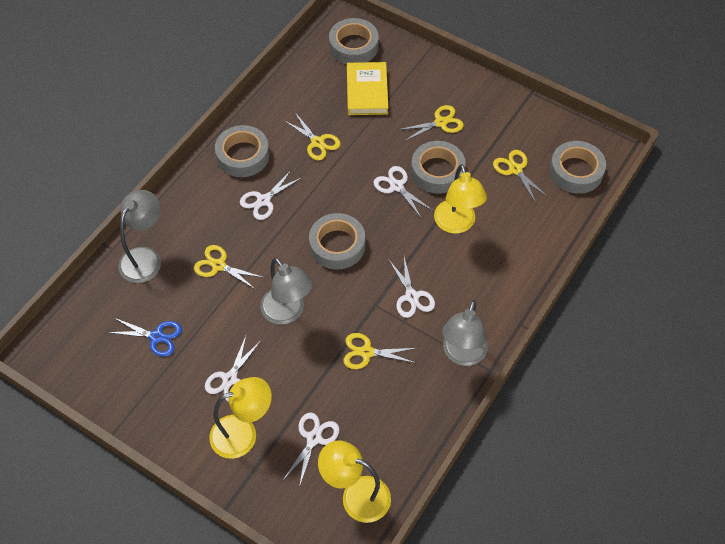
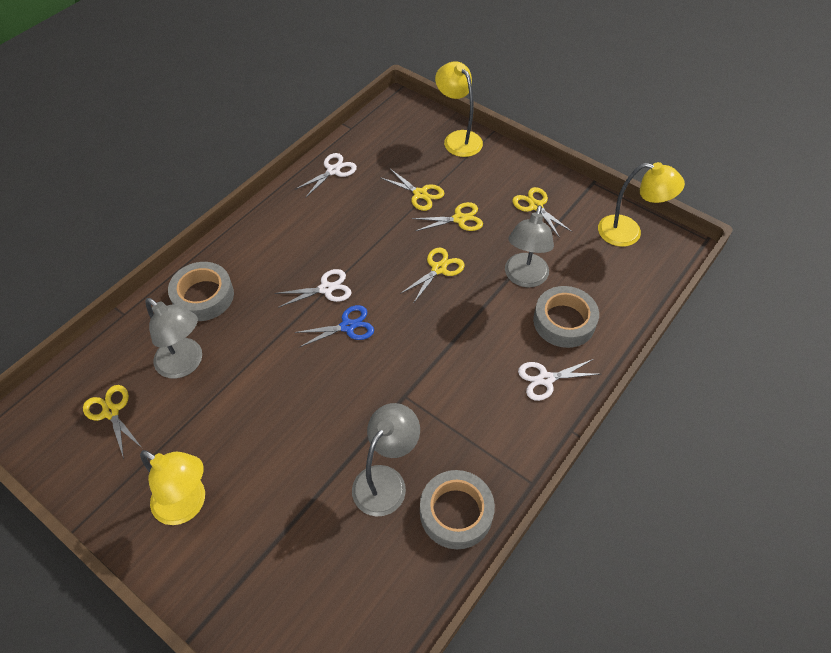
grey tape: [215,125,270,177] [309,213,365,270] [329,18,379,64] [411,141,466,194] [549,141,606,194] = 5 -> [168,262,234,321] [420,470,495,549] [533,286,599,348] = 3
white scissors: [205,336,261,402] [240,169,301,220] [283,413,340,488] [374,166,432,219] [389,257,435,318] = 5 -> [275,269,352,308] [296,153,357,198] [518,359,599,401] = 3
yellow book: [347,62,388,115] = 1 -> none = 0

